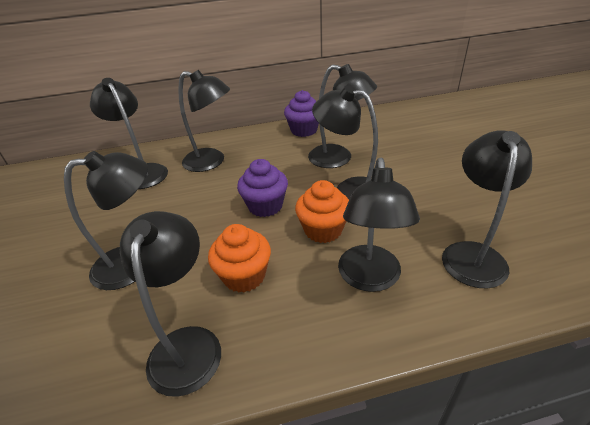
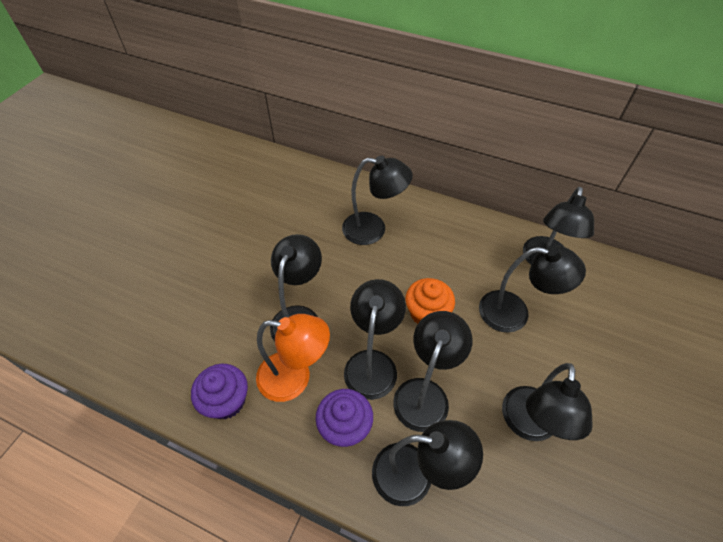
orange cupcake: [208,224,271,293] [295,180,349,243] = 2 -> [406,278,455,325] = 1
orange lamp: none = 0 -> [256,314,330,402] = 1

